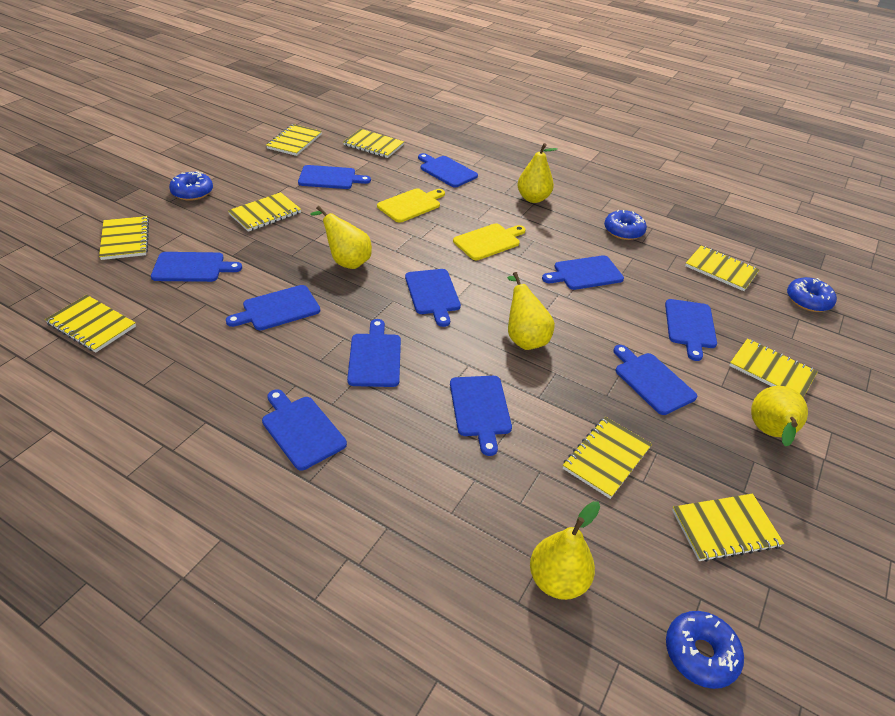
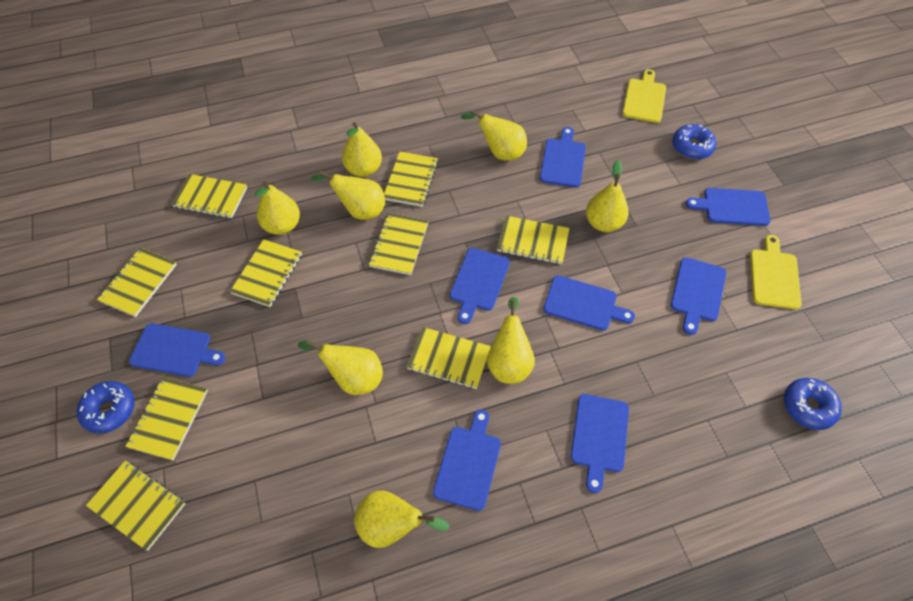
blue cutting board: [151,252,242,282] [226,285,320,330] [262,389,347,470] [298,165,371,189] [347,319,401,387] [405,269,461,327] [418,153,478,188] [450,376,512,456] [542,255,624,290] [613,345,697,415] [665,299,717,361] = 11 -> [129,323,226,377] [433,409,501,511] [450,248,510,324] [540,127,586,187] [543,275,635,331] [571,394,629,493] [671,257,726,335] [686,188,770,226] = 8
blue donut: [169,171,213,201] [604,210,647,240] [666,611,744,689] [787,277,837,312] = 4 -> [77,381,135,434] [672,124,716,159] [784,378,842,430] = 3
yellow pear: [310,206,372,269] [507,272,555,350] [517,143,558,203] [530,501,600,600] [751,386,808,446] = 5 -> [255,181,300,235] [298,340,383,395] [311,171,385,220] [342,122,382,177] [354,491,450,548] [461,110,527,161] [487,297,535,384] [586,160,629,232] = 8

